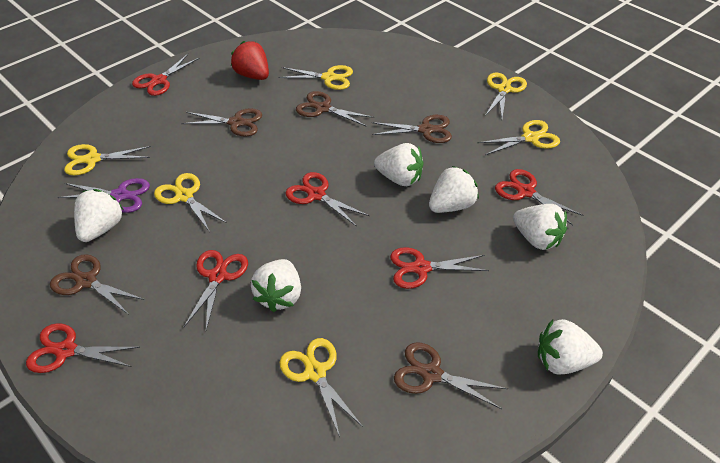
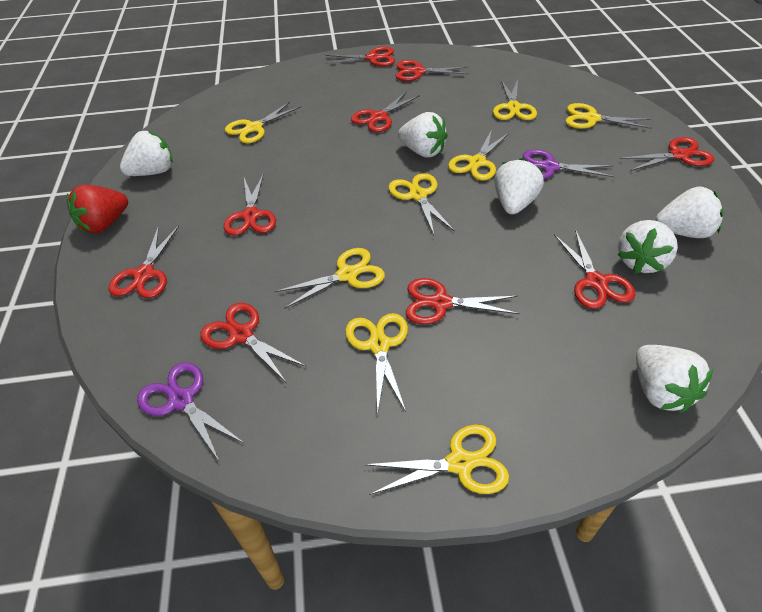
brown scissors: [50,254,145,315] [181,108,262,136] [296,91,374,127] [372,115,452,143] [394,342,508,409] = 5 -> none = 0
purple scissors: [58,178,150,213] = 1 -> [137,362,245,461] [523,149,615,179] = 2
red scissors: [26,323,140,373] [132,54,200,96] [184,250,248,330] [285,172,369,227] [390,247,489,289] [495,169,584,225] = 6 -> [109,225,179,298] [200,303,306,382] [224,175,276,236] [325,47,395,66] [351,91,420,132] [396,60,469,81] [406,278,520,324] [554,229,636,309] [620,137,714,171] = 9
yellow scissors: [64,144,151,175] [154,173,227,232] [278,65,353,90] [280,338,363,437] [477,120,560,155] [485,72,527,118] = 6 -> [225,102,301,143] [275,248,385,309] [345,313,408,415] [364,425,509,495] [388,173,455,235] [448,130,510,180] [493,79,537,120] [566,103,652,129] = 8

